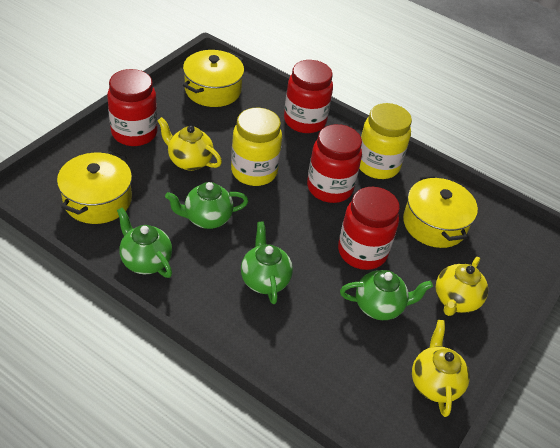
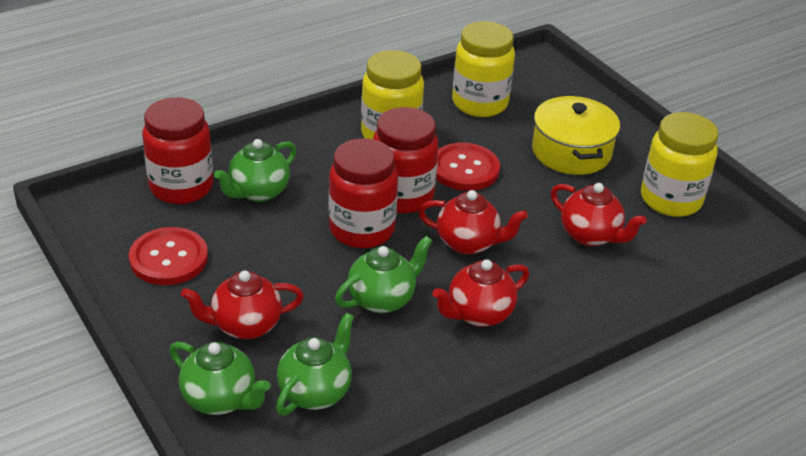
red button: none = 0 -> [129,227,208,285] [436,143,500,191] = 2
red jar: [107,69,157,146] [284,60,333,133] [307,124,362,203] [338,187,400,270] = 4 -> [142,97,214,204] [329,138,398,248] [373,107,438,213] = 3
red teapot: none = 0 -> [181,271,304,339] [418,190,528,255] [432,259,529,327] [551,183,647,246] = 4
yellow jar: [231,108,282,186] [359,103,412,179] = 2 -> [361,50,424,139] [452,21,515,117] [641,112,718,217] = 3
yellow pot: [57,151,132,224] [183,50,244,107] [403,175,478,248] = 3 -> [532,95,620,175] = 1
yellow teapot: [157,117,222,171] [412,320,470,417] [436,257,488,316] = 3 -> none = 0

